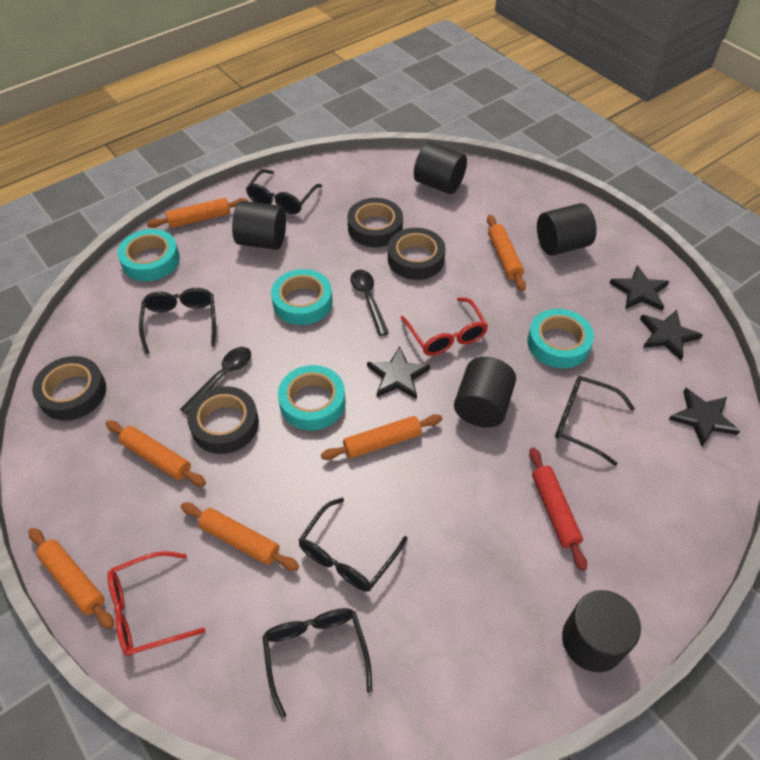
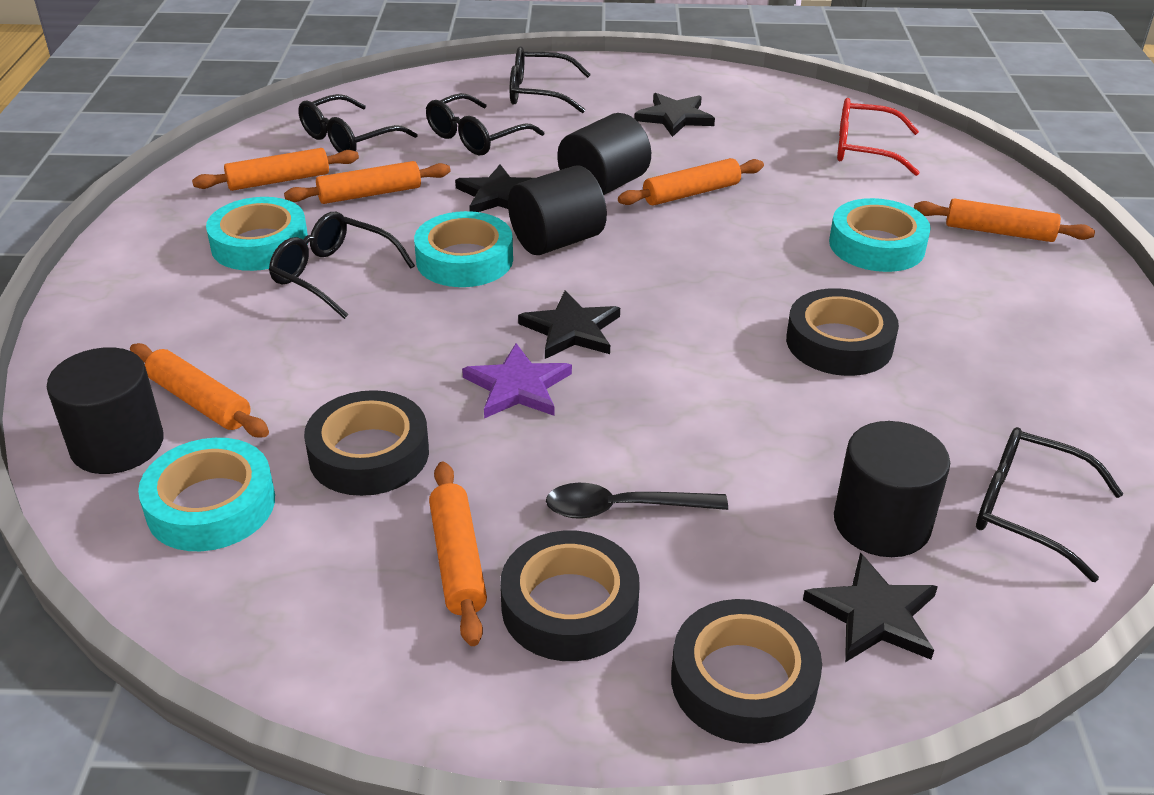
black cylinder: [232,201,286,250] [414,142,467,194] [454,357,516,428] [537,203,597,256] [562,590,641,673] = 5 -> [47,347,164,474] [508,165,607,255] [557,113,651,195] [834,421,950,557] = 4
black spoon: [180,347,251,415] [350,270,389,336] = 2 -> [546,483,728,519] = 1
purple star: none = 0 -> [462,343,572,418] = 1
red glasses: [107,551,206,657] [401,298,488,356] = 2 -> [837,98,920,176] = 1
red rolling pin: [529,447,587,571] = 1 -> none = 0

